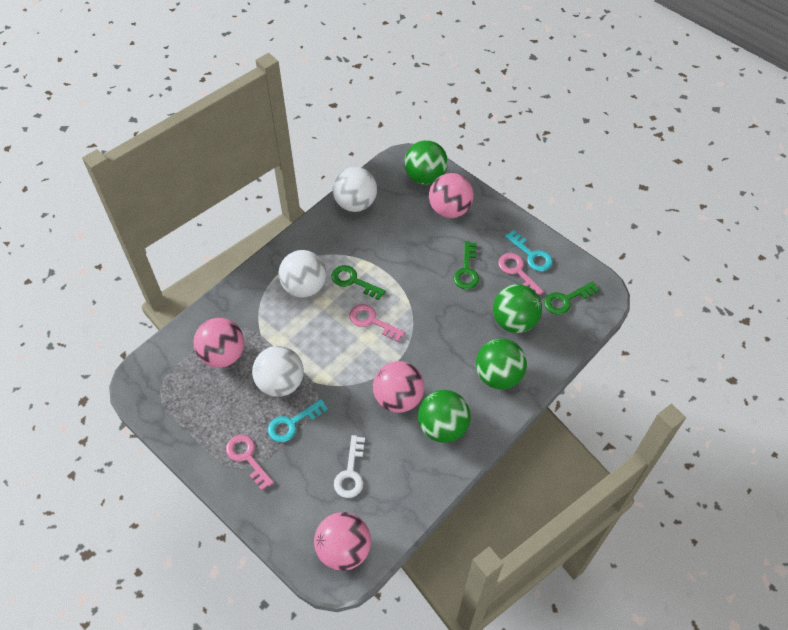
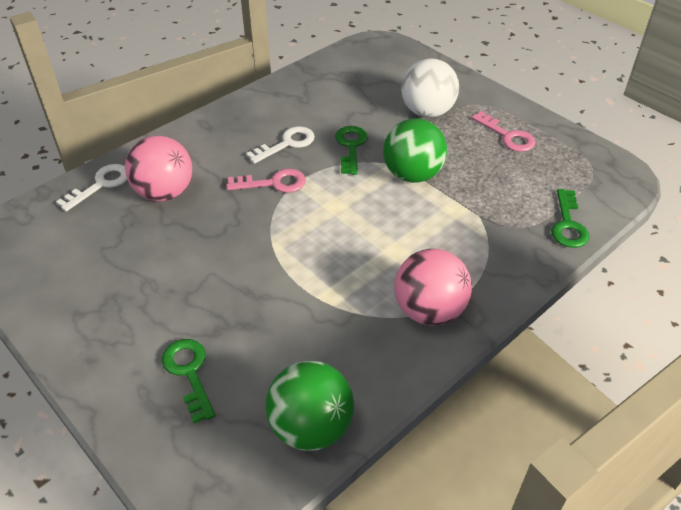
green ball: [404,140,448,185] [418,390,471,443] [476,338,527,389] [493,284,542,333] = 4 -> [266,360,354,451] [383,118,447,183] = 2
pink ball: [193,318,244,368] [314,512,371,571] [373,361,424,413] [429,173,474,218] = 4 -> [125,136,192,201] [394,249,472,326] = 2
pink key: [226,435,274,490] [350,304,405,342] [498,253,544,295] = 3 -> [227,169,306,193] [471,111,535,152] = 2
turquoise key: [268,399,328,442] [505,230,553,271] = 2 -> none = 0
white ball: [252,346,304,397] [278,250,326,298] [333,167,377,212] = 3 -> [401,58,459,118] = 1
white key: [334,435,365,498] = 1 -> [56,164,127,212] [246,126,315,164] = 2

